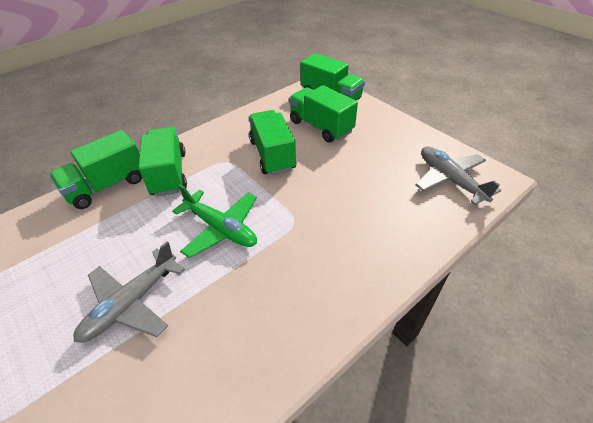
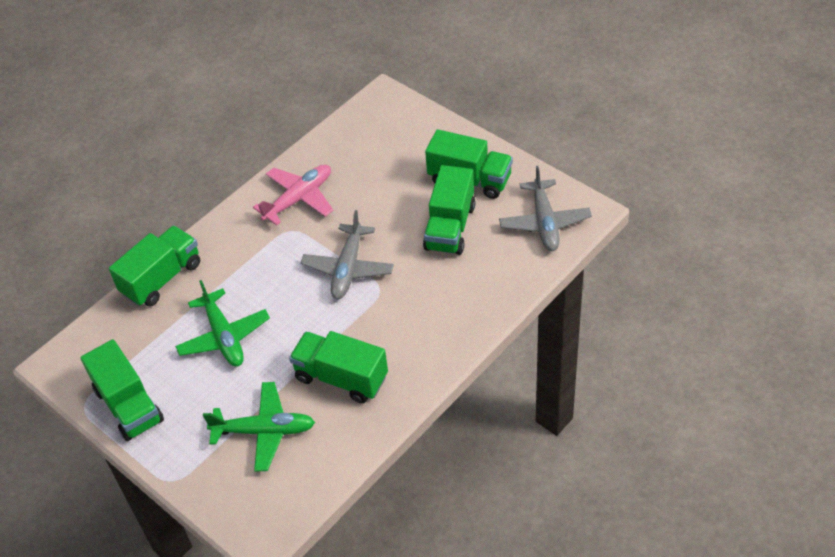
green plane: [172,184,257,258] = 1 -> [175,280,270,367] [203,382,315,472] = 2
pink plane: none = 0 -> [253,165,333,225] = 1

